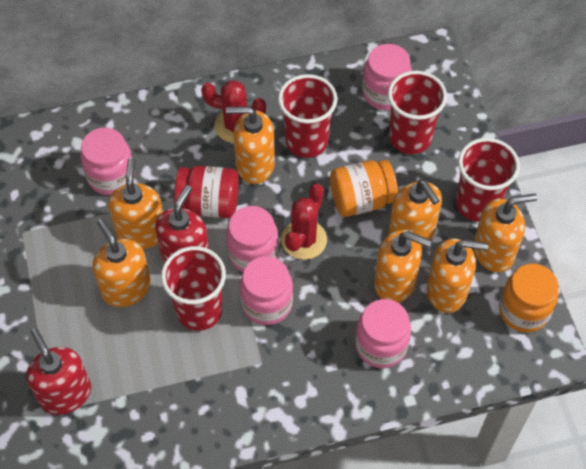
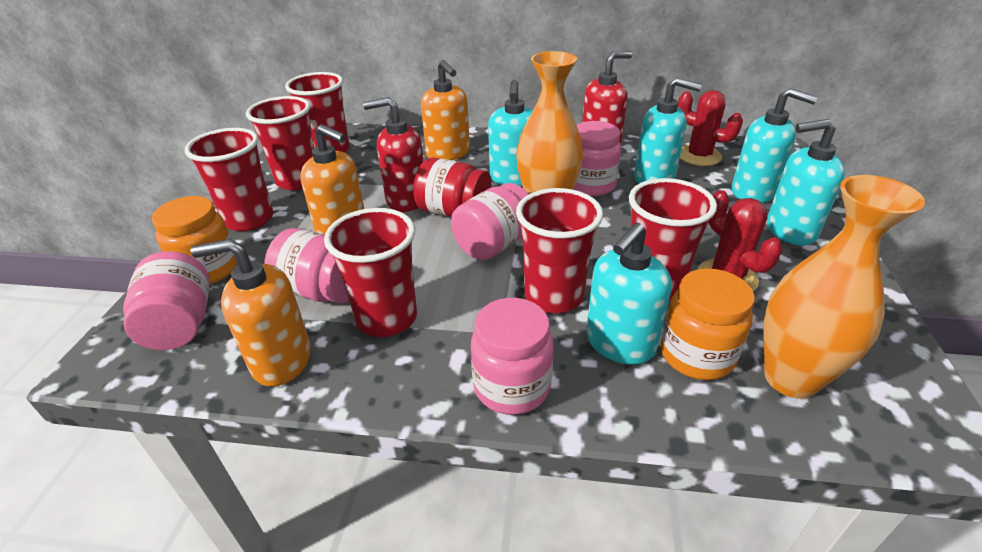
orange soap dispenser: [93,219,151,307] [108,158,163,249] [226,106,275,184] [374,230,431,303] [388,180,442,247] [426,238,488,313] [474,194,537,272] = 7 -> [191,239,311,387] [300,124,364,235] [421,60,470,160] = 3
orange vase: none = 0 -> [516,51,583,194] [763,175,925,399] = 2
red cup: [161,246,226,331] [278,74,337,158] [388,71,447,154] [456,138,520,222] = 4 -> [185,128,273,231] [246,96,314,190] [285,72,350,153] [324,208,417,337] [516,188,603,313] [629,178,717,301] = 6
turquoise soap dispenser: none = 0 -> [488,80,533,186] [586,223,672,365] [634,78,702,184] [732,88,818,203] [767,119,845,246] = 5

